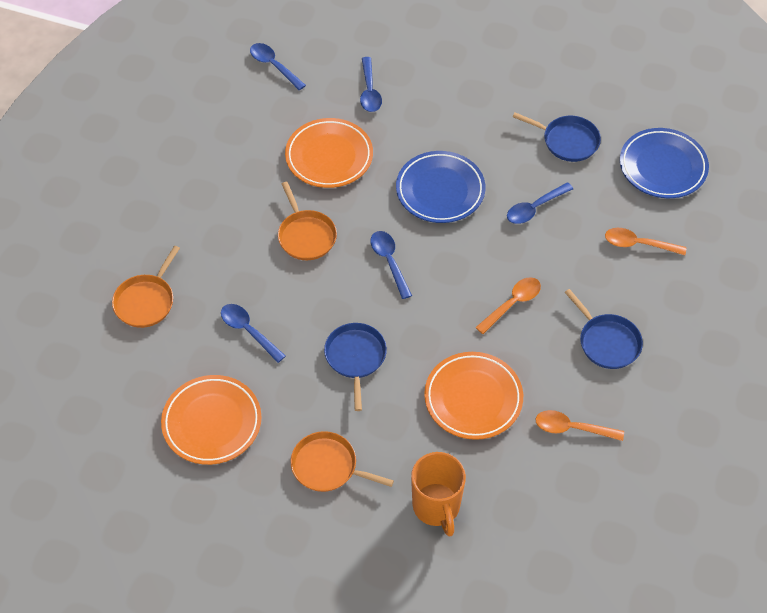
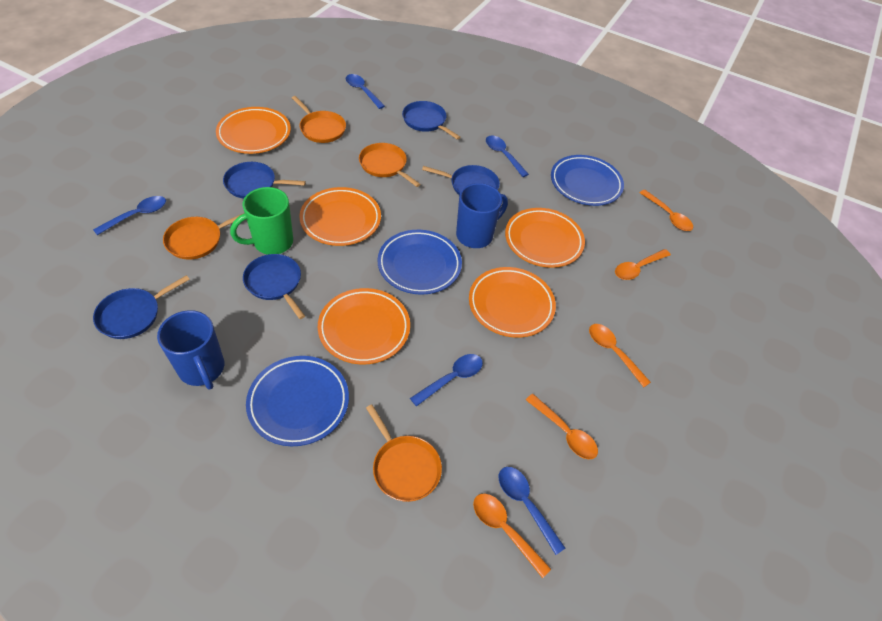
blue mug: none = 0 -> [157,310,224,390] [456,183,508,248] = 2
blue pan: [324,323,387,411] [513,113,601,162] [565,289,643,369] = 3 -> [93,275,190,339] [223,162,306,199] [243,254,305,319] [402,101,461,140] [422,165,500,195] = 5
blue plate: [396,151,485,223] [620,128,709,198] = 2 -> [246,356,349,446] [377,230,462,295] [551,155,624,206] = 3
green mug: none = 0 -> [230,187,293,255] = 1
orange mug: [411,452,466,537] = 1 -> none = 0
orange pan: [112,246,180,328] [278,182,337,260] [291,431,394,492] = 3 -> [163,213,244,260] [292,96,346,143] [359,143,420,187] [366,404,442,502] = 4
orange plate: [161,375,261,465] [285,118,373,188] [424,352,523,440] = 3 -> [216,107,291,154] [300,187,381,246] [318,288,410,365] [469,267,556,338] [505,208,585,268] = 5
orange spoon: [475,277,541,334] [536,410,624,441] [605,228,686,255] = 3 -> [473,494,551,578] [526,394,598,459] [589,324,651,387] [615,249,671,280] [640,190,693,231] = 5

